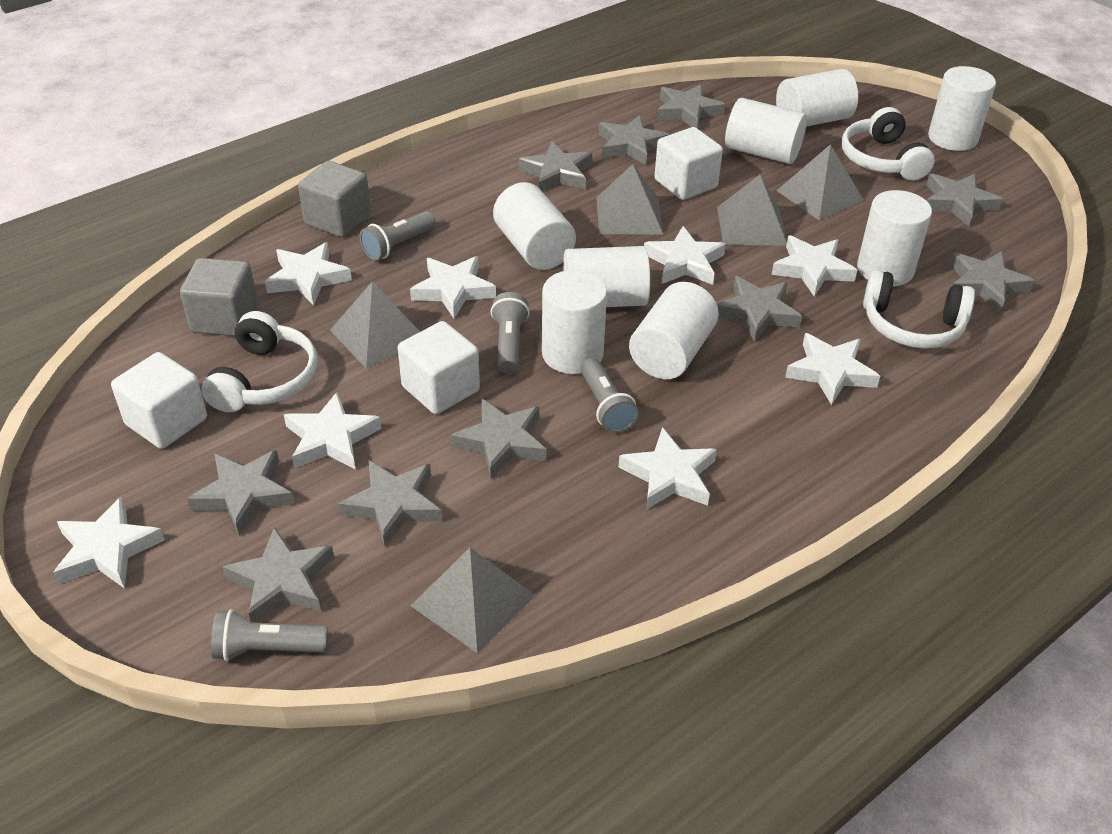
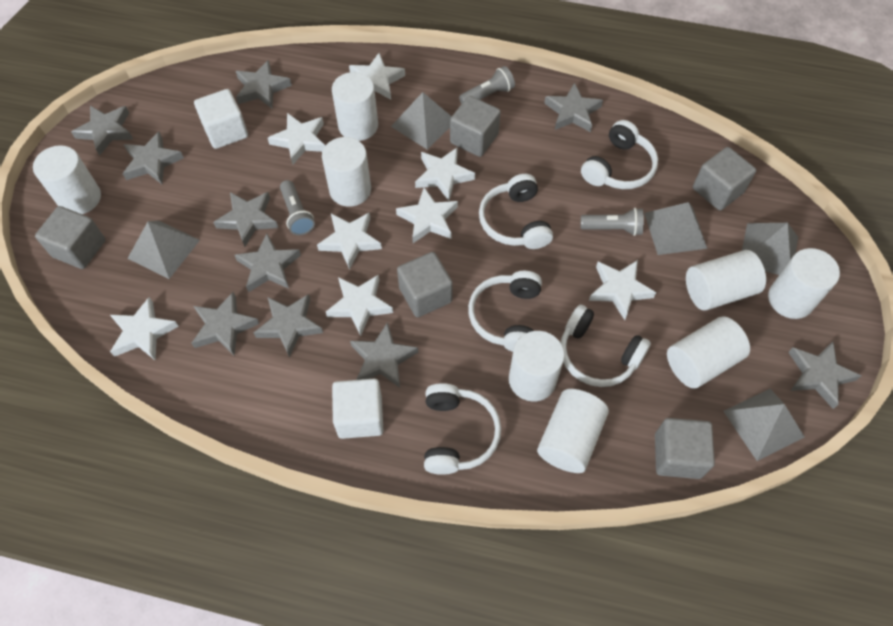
grey cube: [180,258,258,336] [298,161,371,237] = 2 -> [35,206,105,269] [397,252,453,317] [450,96,501,157] [655,418,715,479] [693,147,756,211] = 5
grey flashlight: [211,609,328,661] [360,211,436,260] [491,292,530,373] [580,358,639,433] = 4 -> [280,180,315,235] [459,66,515,104] [581,208,644,236] = 3
white cube: [111,352,207,449] [398,321,480,414] [654,127,723,200] = 3 -> [194,89,248,149] [332,379,383,439] = 2
white headphones: [202,311,318,412] [842,107,935,181] [863,270,975,349] = 3 -> [424,383,501,475] [468,271,542,352] [479,174,553,249] [561,305,651,387] [581,120,658,189] = 5

